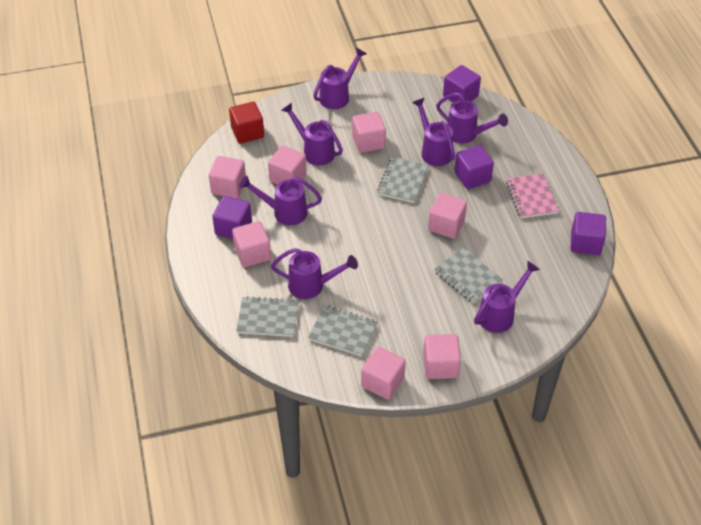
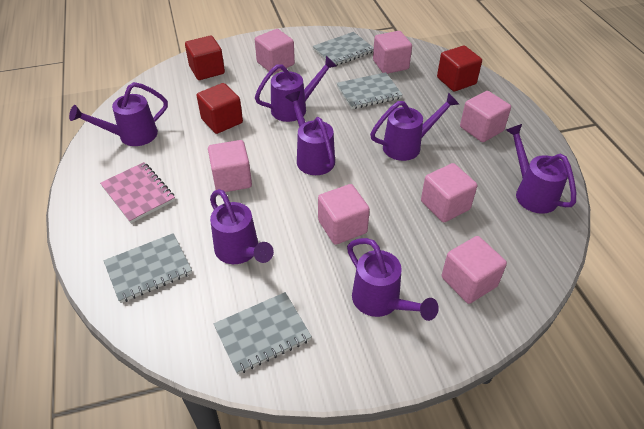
purple cube: [212,196,252,239] [443,65,481,103] [454,145,494,189] [570,212,606,255] = 4 -> none = 0
red cube: [229,102,264,144] = 1 -> [185,36,225,80] [197,83,243,134] [437,45,482,91] = 3

